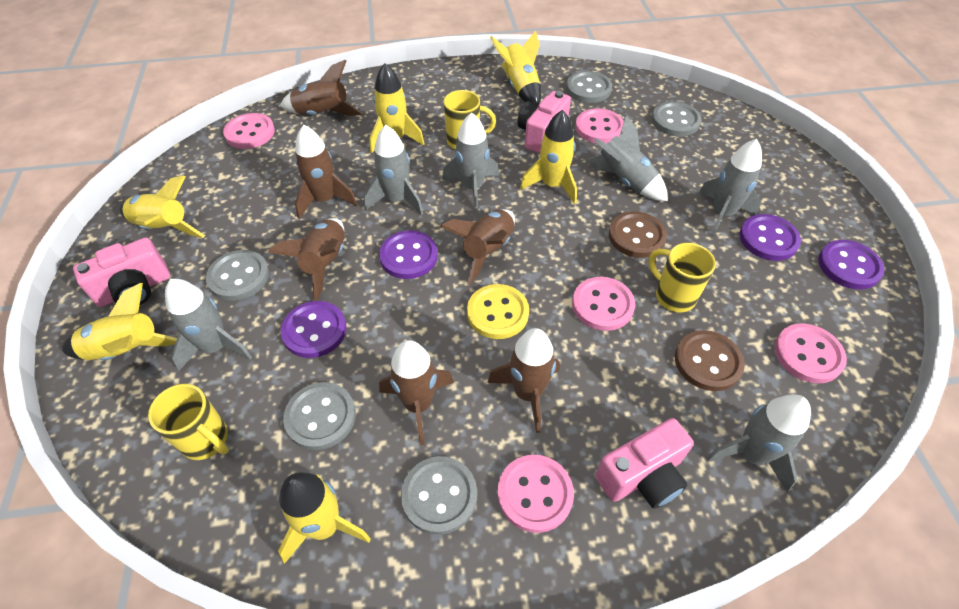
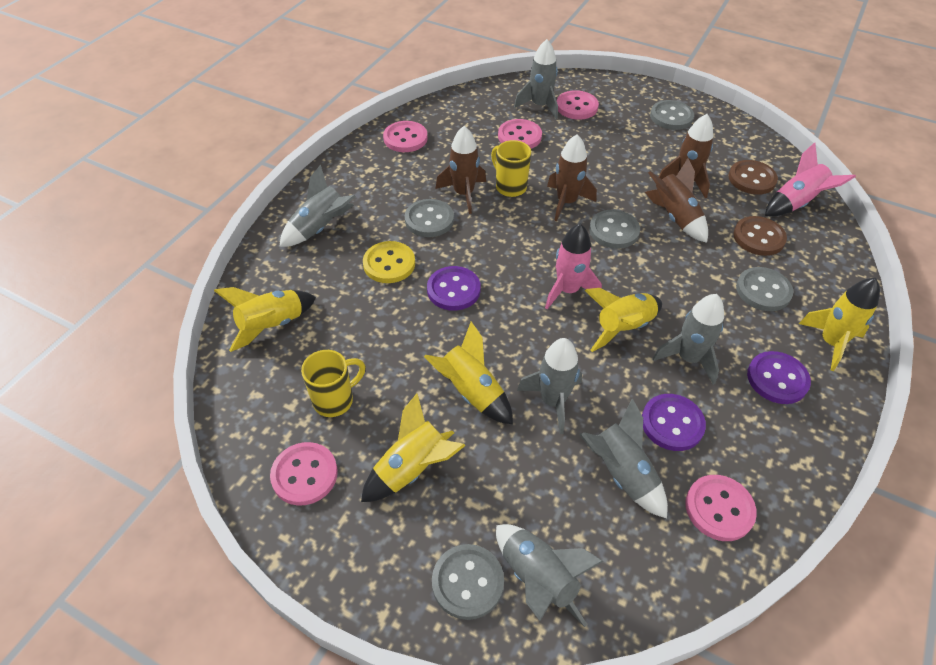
brown rocket: [268,218,345,301] [280,60,363,116] [295,125,357,219] [379,340,454,445] [440,209,515,285] [487,328,560,433] = 6 -> [436,126,486,214] [547,134,597,221] [645,158,708,243] [659,114,713,199] = 4
pink camera: [73,238,170,307] [517,91,571,154] [595,418,694,509] = 3 -> none = 0
pink rocket: none = 0 -> [545,224,602,309] [765,143,856,216] = 2
purple button: [281,301,347,358] [379,230,438,279] [739,214,801,261] [818,240,884,289] = 4 -> [427,266,481,311] [642,394,706,451] [747,351,811,404] = 3
yellow mug: [148,384,229,460] [443,90,496,149] [649,243,716,312] = 3 -> [301,350,366,417] [491,140,531,197] = 2
yellow rocket: [62,283,177,360] [120,176,205,238] [278,472,371,564] [369,63,424,153] [490,31,541,105] [520,110,577,204] = 6 -> [214,287,316,352] [361,393,466,502] [424,321,513,424] [584,288,662,352] [799,278,880,371] = 5

